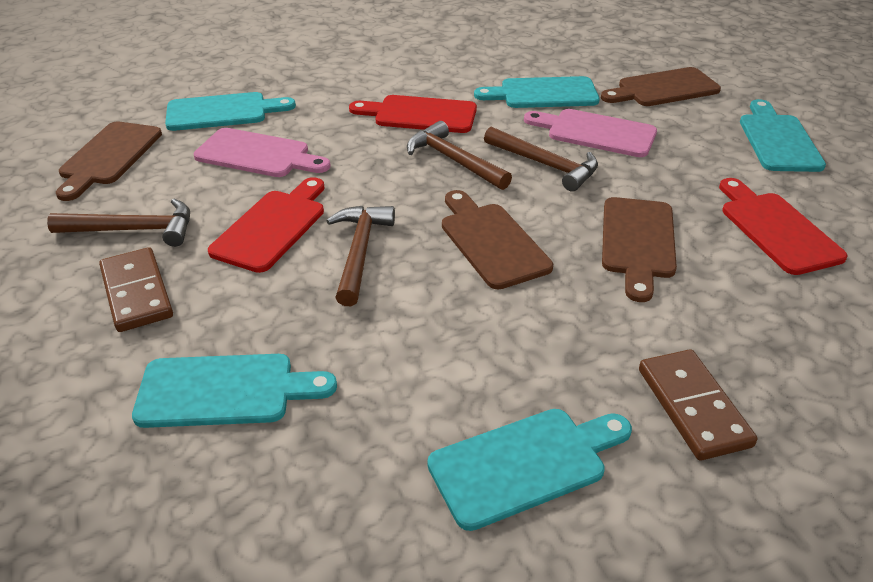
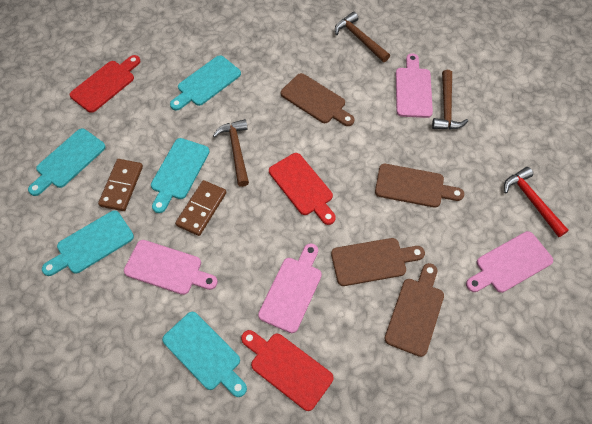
brown hammer: [47,199,190,247] [326,206,395,306] [407,121,512,190] [484,127,598,192] = 4 -> [213,119,249,187] [335,12,390,62] [432,70,468,130] = 3
pink cutting board: [194,128,331,177] [524,109,657,157] = 2 -> [124,240,218,295] [258,243,322,333] [396,53,433,118] [466,231,553,293] = 4
red hammer: none = 0 -> [504,167,569,237] = 1

